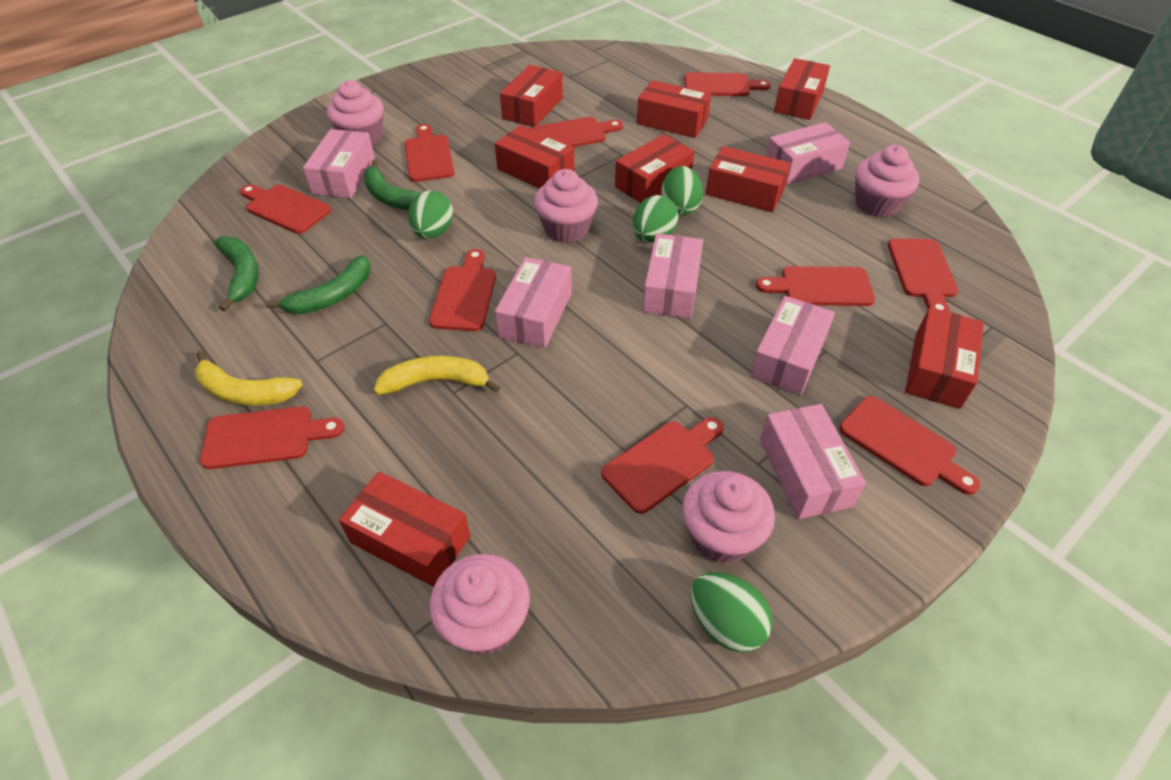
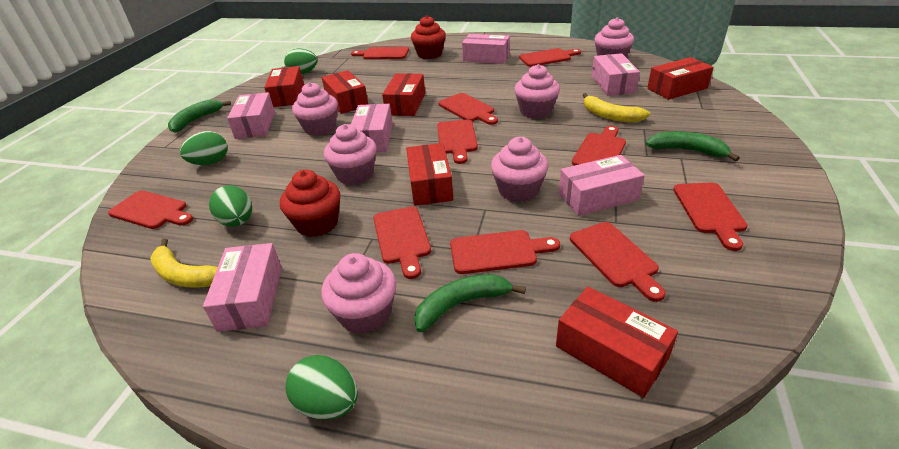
pink cupcake: [327,80,384,145] [430,554,530,655] [534,169,598,243] [682,471,775,564] [855,145,919,217] = 5 -> [292,82,338,136] [321,253,396,334] [324,124,377,185] [491,137,548,202] [514,64,560,119] [594,17,634,57] = 6
red box: [339,471,471,587] [495,125,575,189] [500,65,563,127] [615,134,694,203] [637,80,711,138] [706,146,791,212] [774,58,830,120] [905,308,984,409] = 8 -> [264,66,304,107] [322,70,368,114] [382,73,425,116] [406,143,453,206] [556,287,678,398] [647,57,714,100] = 6
red cupcake: none = 0 -> [280,170,340,237] [411,16,446,59] = 2

